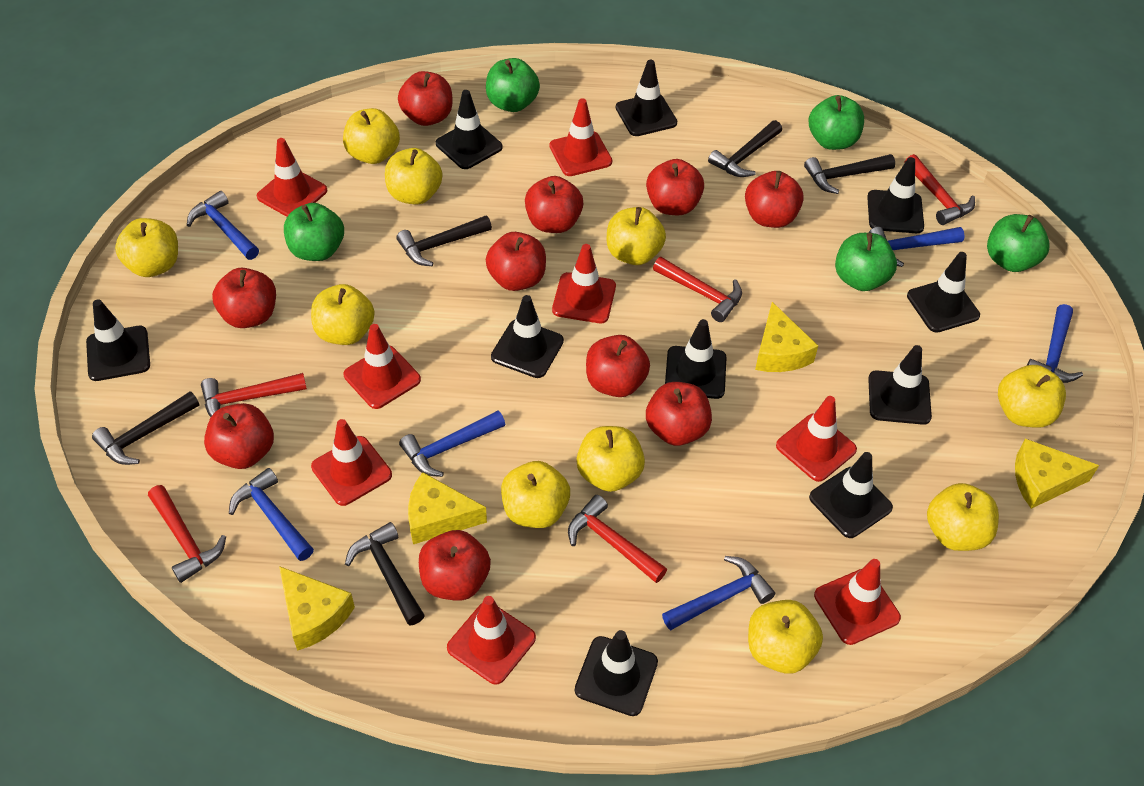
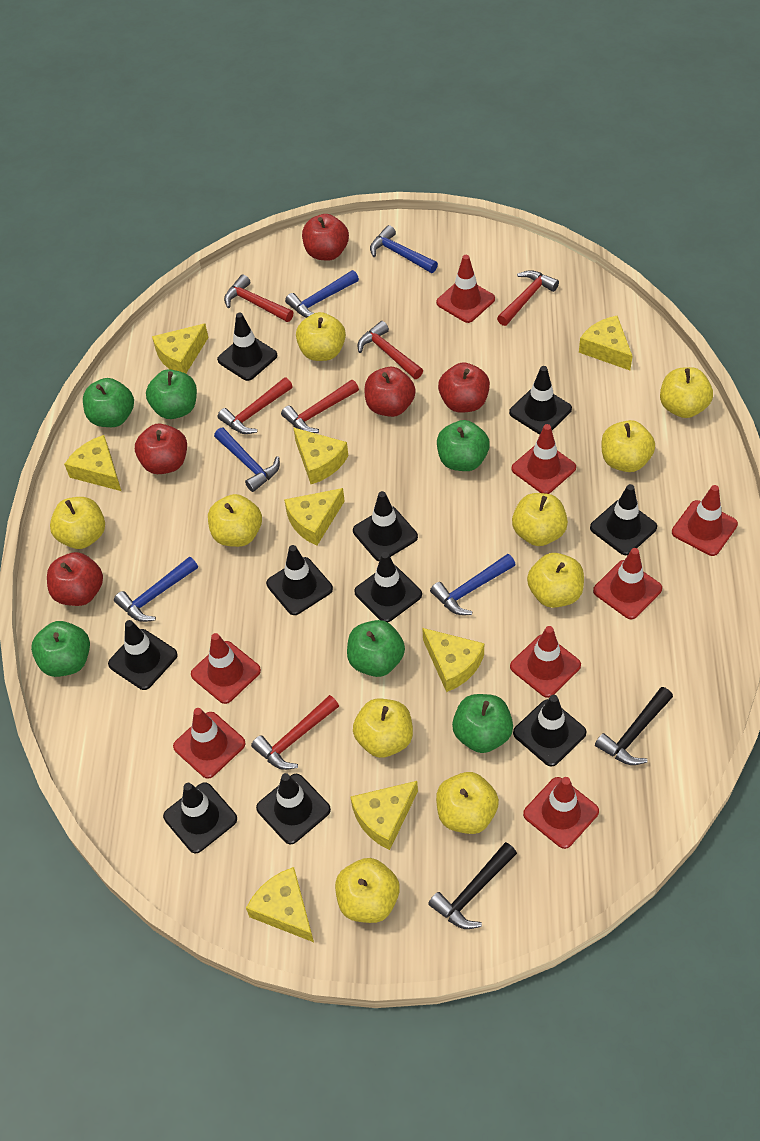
black hammer: [92,391,200,465] [345,522,425,625] [396,216,492,266] [708,120,782,177] [804,154,895,194] = 5 -> [428,842,517,929] [595,687,673,765] = 2
blue hammer: [187,191,259,260] [229,468,314,561] [399,411,505,477] [662,556,775,630] [869,227,965,267] [1027,304,1083,383] = 6 -> [114,556,198,622] [214,428,280,492] [285,270,359,318] [370,225,438,273] [430,554,516,615] = 5
green apple: [284,203,344,261] [486,58,540,112] [809,95,864,150] [835,233,897,291] [987,214,1050,272] = 5 -> [31,621,90,677] [83,378,134,427] [146,369,197,419] [347,620,405,677] [437,420,490,471] [452,694,513,753] = 6
red apple: [204,403,274,469] [212,268,276,328] [398,71,453,126] [419,530,491,601] [486,232,546,291] [525,176,583,233] [586,335,650,397] [646,159,704,215] [646,382,712,446] [745,171,804,228] = 10 -> [47,552,103,606] [135,424,187,474] [302,214,349,260] [365,367,416,417] [438,362,490,413] = 5
red hammer: [148,485,226,583] [201,373,307,417] [568,495,667,583] [653,257,742,322] [904,154,975,225] = 5 -> [218,377,293,434] [224,275,294,322] [251,695,339,770] [281,380,359,433] [358,321,423,379] [497,270,559,326] = 6
yellow cheese: [279,566,355,651] [408,472,487,544] [755,302,818,372] [1015,439,1099,509] = 4 -> [64,435,121,491] [152,323,208,373] [246,867,314,942] [284,488,345,546] [293,427,348,484] [350,781,418,850] [422,628,484,692] [579,316,633,370] = 8

